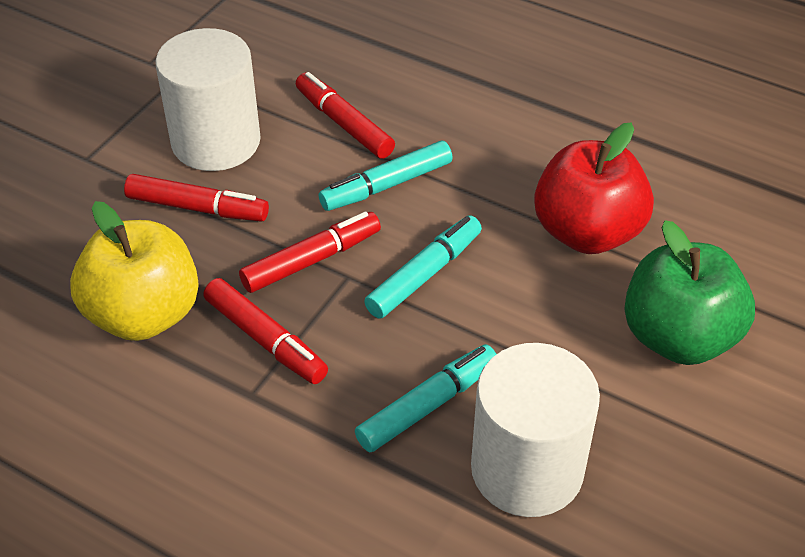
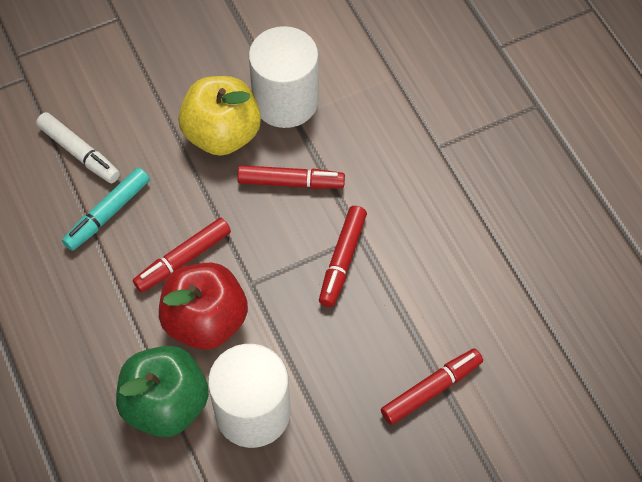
turquoise marker: [319,141,453,211] [355,344,497,452] [364,215,482,319] = 3 -> [62,168,150,251] = 1
white marker: none = 0 -> [36,112,120,183] = 1

